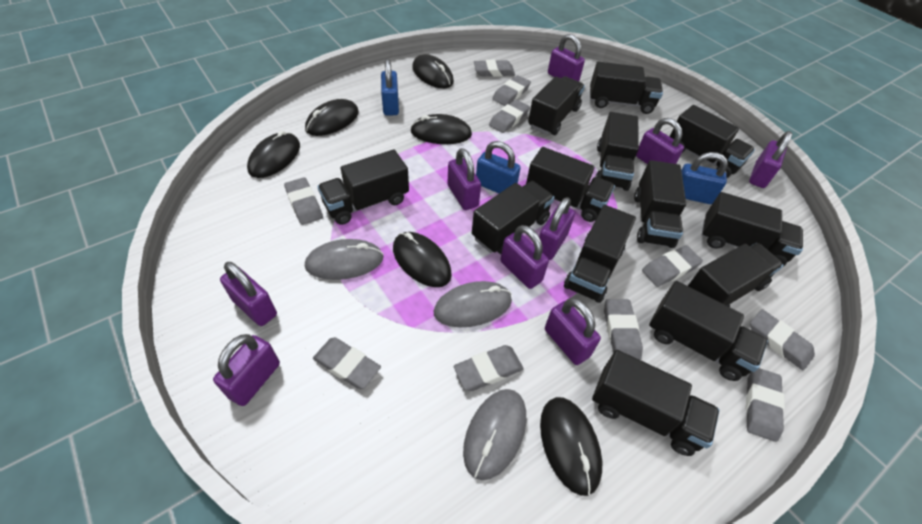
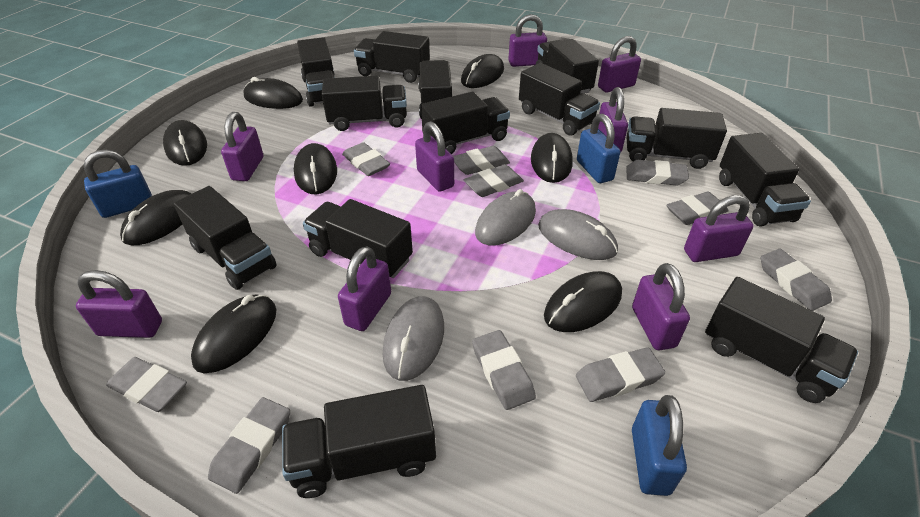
black mouse: [247,130,300,178] [305,99,359,136] [393,232,452,287] [410,114,472,144] [412,54,454,88] [540,397,602,496] = 6 -> [120,190,192,245] [163,120,207,166] [191,294,277,373] [244,77,303,109] [294,143,337,194] [461,54,504,88] [531,133,573,183] [544,271,622,332] = 8

